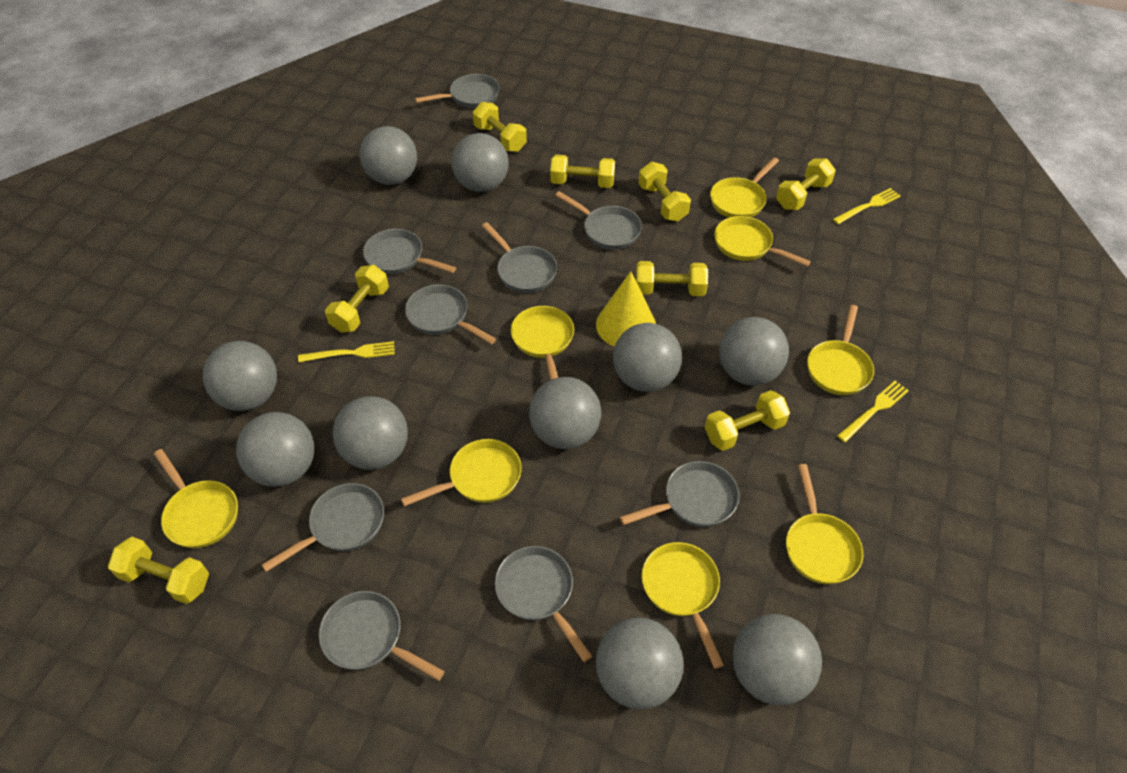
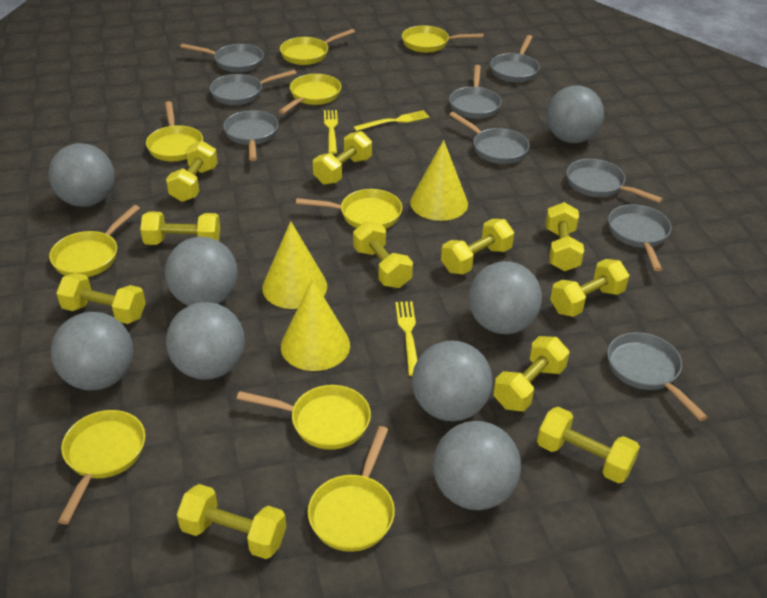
grey ball: [203,341,277,411] [236,412,314,487] [333,396,408,470] [360,126,417,185] [451,133,508,192] [529,377,601,449] [596,617,684,709] [613,323,682,392] [719,317,789,386] [732,614,822,705] = 10 -> [48,143,115,207] [51,312,133,390] [165,237,238,306] [166,302,245,380] [412,340,492,421] [433,421,521,510] [469,261,542,334] [546,85,604,143] = 8
yellow cone: [596,271,656,347] = 1 -> [262,221,327,309] [281,279,350,371] [410,140,468,221] = 3
yellow dumbbell: [108,537,209,604] [325,265,389,332] [473,102,527,152] [550,154,615,188] [636,261,708,296] [638,162,691,221] [705,390,790,451] [776,158,836,210] = 8 -> [56,273,146,324] [140,211,220,245] [166,141,218,202] [177,484,286,559] [313,131,372,185] [353,221,413,288] [441,219,514,274] [493,336,570,411] [537,407,640,483] [546,202,584,271] [550,259,629,317] = 11
yellow pan: [154,449,238,548] [401,439,522,506] [511,306,574,380] [642,542,724,669] [710,157,779,217] [714,216,811,267] [786,464,863,584] [807,305,874,395] = 8 -> [49,205,140,277] [58,410,145,525] [146,101,203,161] [237,385,371,450] [279,74,341,114] [280,29,355,65] [296,189,402,229] [308,426,395,552] [402,25,483,53] = 9

